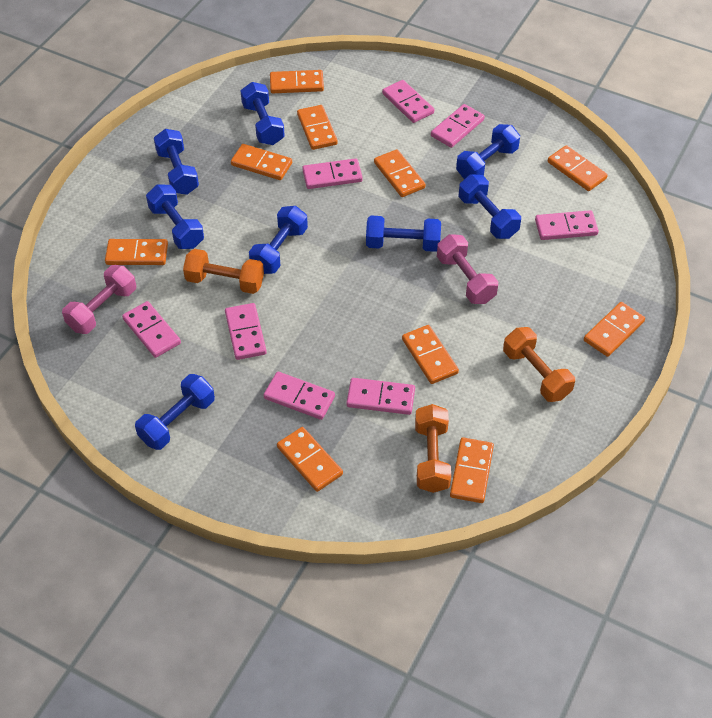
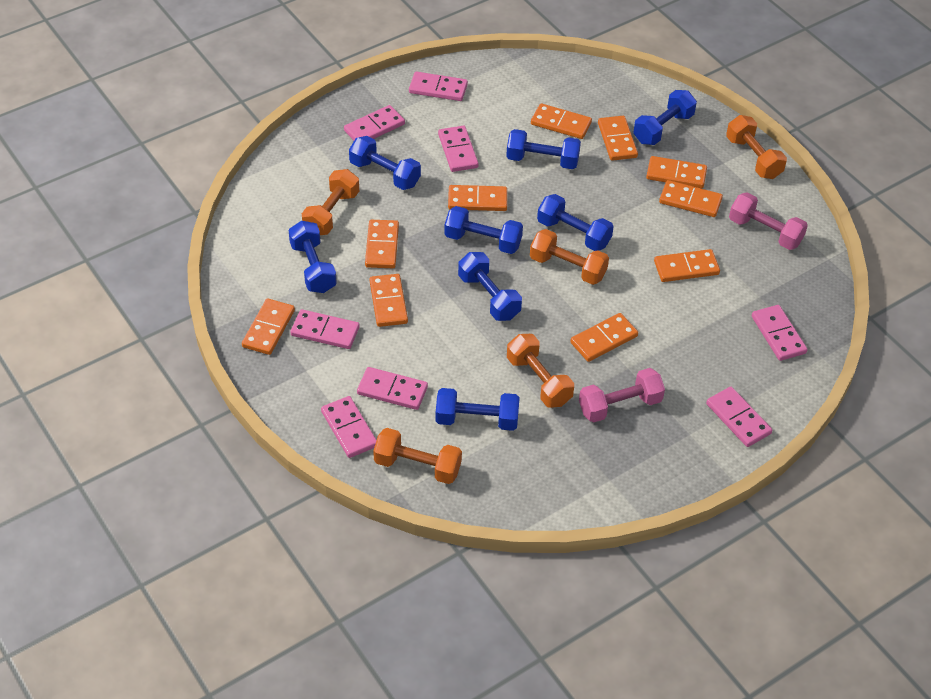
orange dumbbell: [183,249,264,294] [415,404,451,493] [503,327,575,402] = 3 -> [302,169,359,235] [373,428,462,484] [507,334,574,408] [530,229,609,285] [726,115,787,179] = 5

